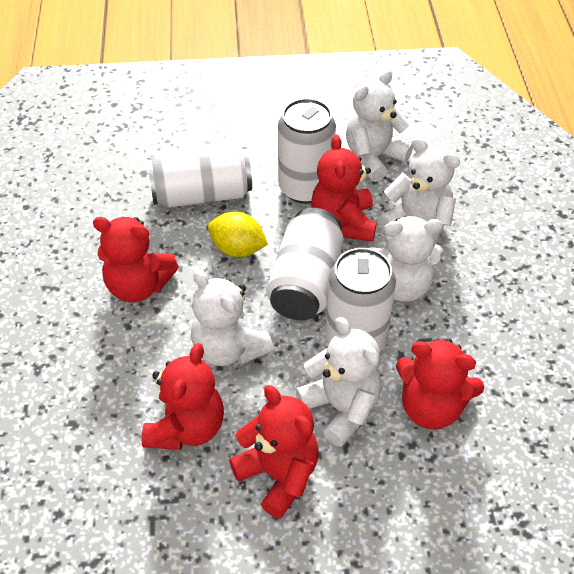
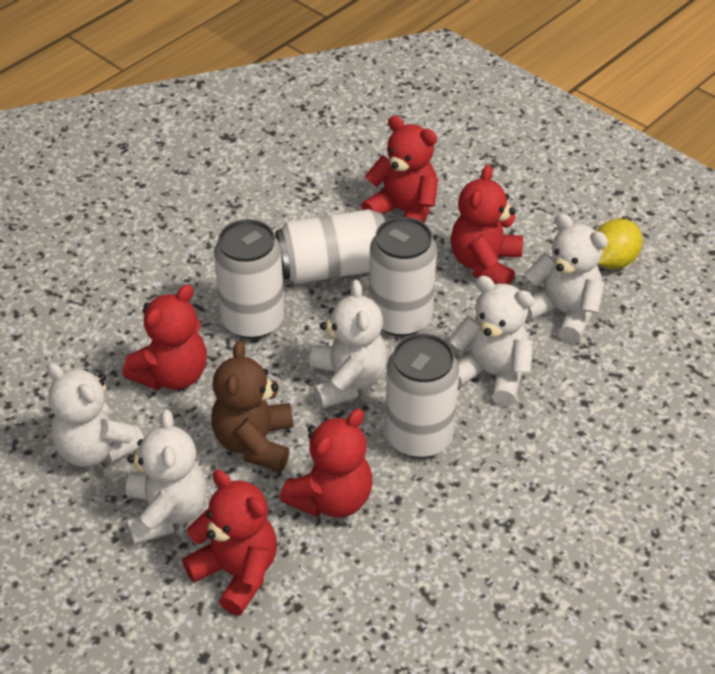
brown teddy bear: none = 0 -> [211,341,294,472] = 1

